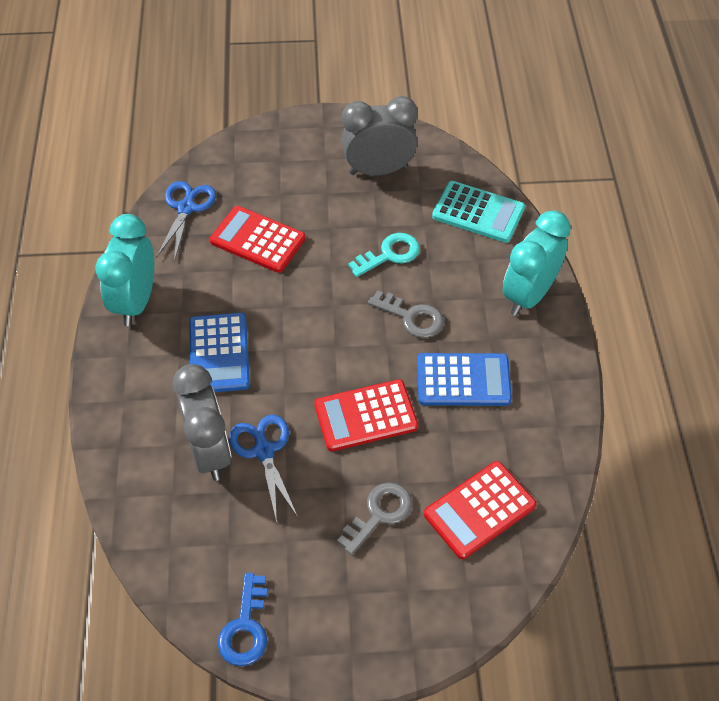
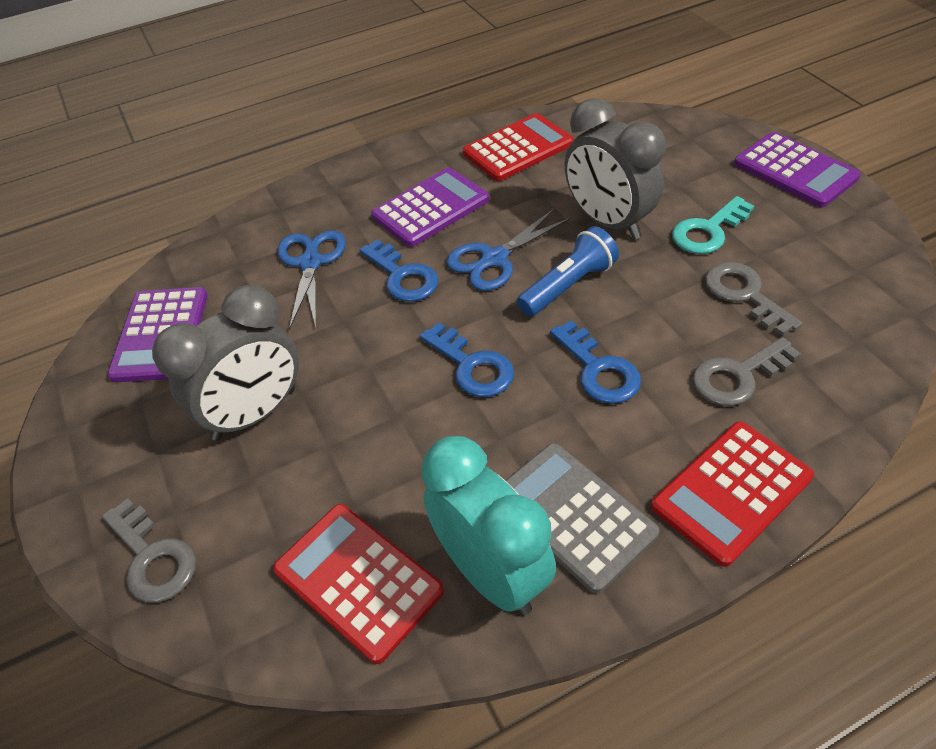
blue calculator: [189,313,250,392] [417,353,512,406] = 2 -> none = 0
blue flashlight: none = 0 -> [517,226,619,317] = 1
blue key: [218,573,268,666] = 1 -> [359,239,438,302] [420,322,514,397] [550,320,641,404] = 3
grey calculator: none = 0 -> [505,443,659,594] = 1
grey key: [337,482,412,555] [368,290,444,338] = 2 -> [102,498,196,602] [693,337,801,406] [705,262,802,336] = 3
purple calculator: none = 0 -> [107,287,208,383] [371,168,489,247] [734,132,861,208] = 3
turquoise calculator: [432,181,525,243] = 1 -> none = 0
turquoise clock: [95,214,154,326] [503,210,571,316] = 2 -> [422,436,556,615] = 1

